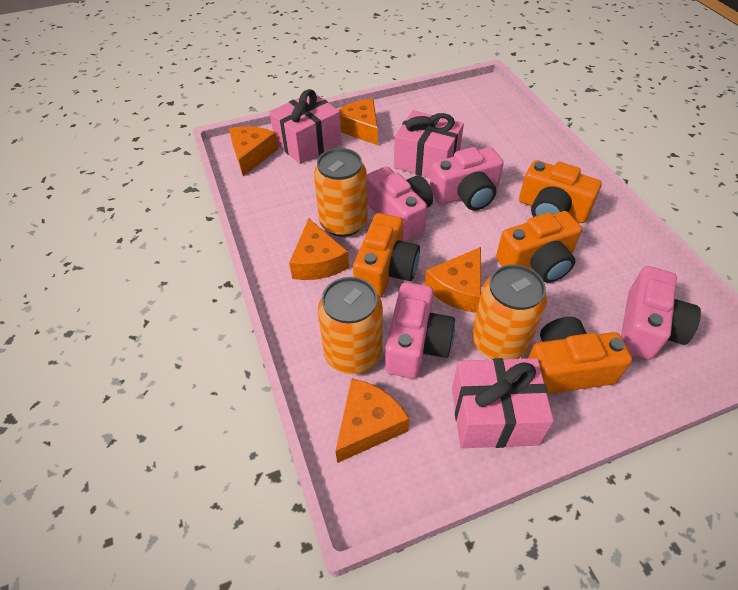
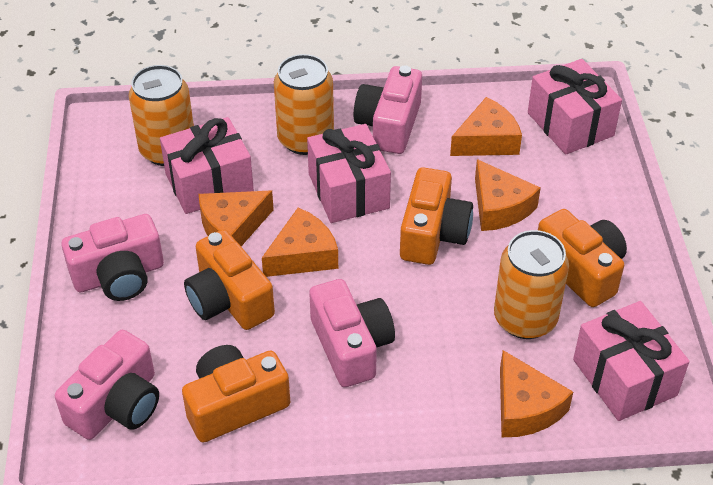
pink gift: [269,89,342,164] [394,110,464,178] [452,358,554,448] = 3 -> [160,117,254,214] [307,124,391,223] [528,59,622,155] [573,301,689,421] = 4

